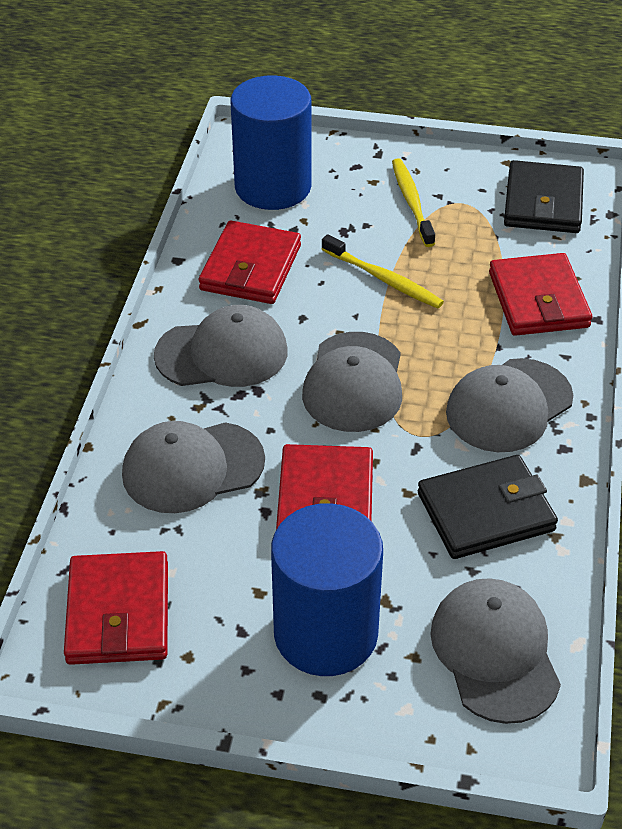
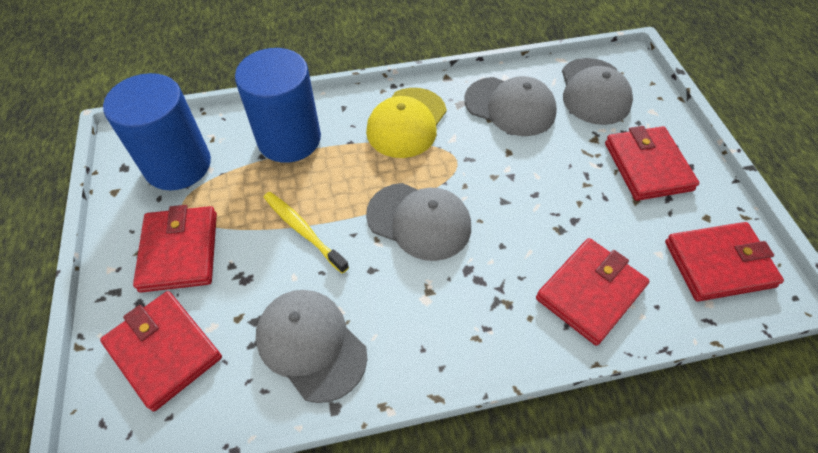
black wallet: [418,455,558,559] [504,160,584,233] = 2 -> none = 0
grey cap: [122,421,265,513] [154,305,287,387] [302,332,402,432] [430,578,561,724] [446,358,573,452] = 5 -> [256,290,367,403] [366,183,471,261] [464,76,557,136] [562,58,633,125] = 4
red wallet: [64,551,168,665] [199,221,301,304] [276,444,373,530] [489,253,592,336] = 4 -> [100,291,222,411] [133,205,217,292] [536,238,649,346] [605,126,699,201] [665,222,784,302] = 5
yellow cap: none = 0 -> [366,88,447,158] = 1
yellow toothbrush: [322,234,444,309] [392,158,435,247] = 2 -> [264,192,349,274] = 1

